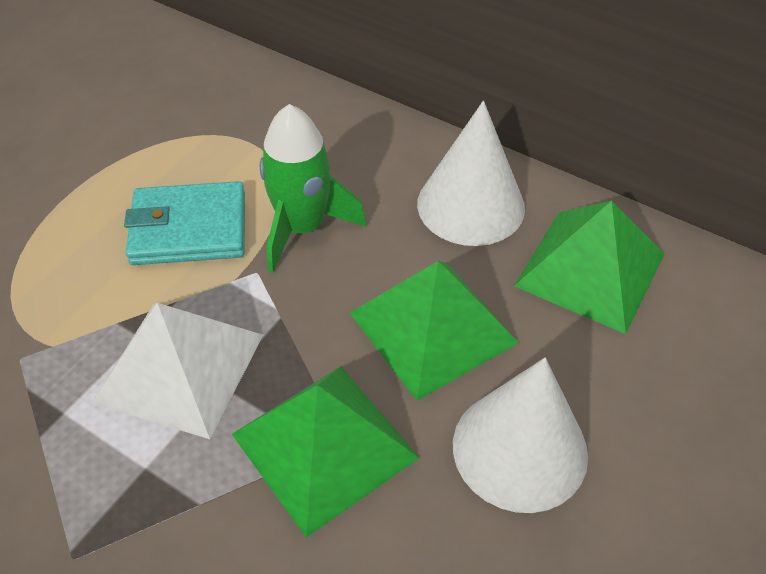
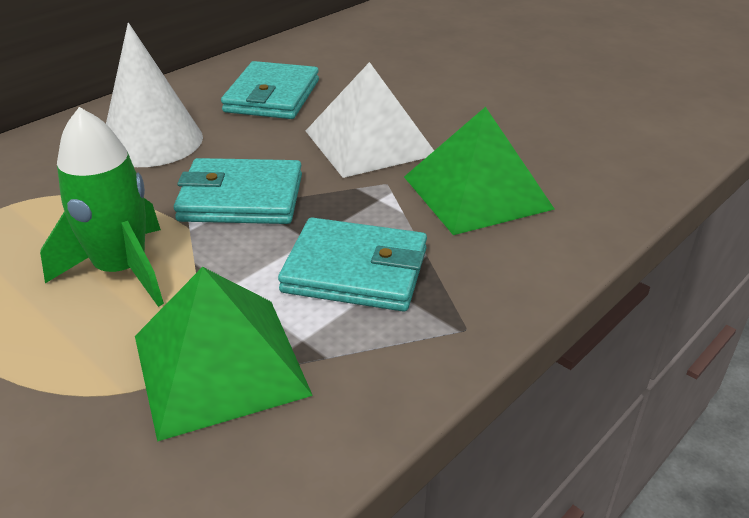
green pyramid: [232,366,419,537] [350,261,519,401] [514,201,665,334] = 3 -> [135,267,313,442] [404,107,555,235] = 2
turquoise wallet: [124,181,245,265] = 1 -> [174,158,302,224] [221,61,319,119] [278,218,427,312] = 3
white cone: [417,101,525,246] [453,358,588,513] = 2 -> [106,23,203,167] = 1

